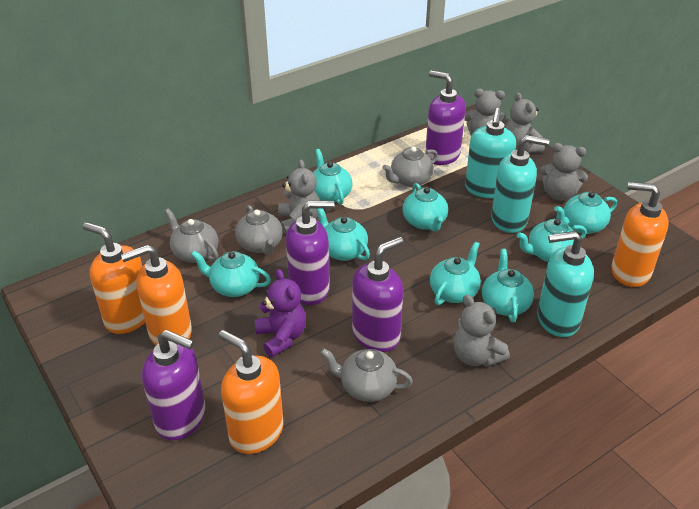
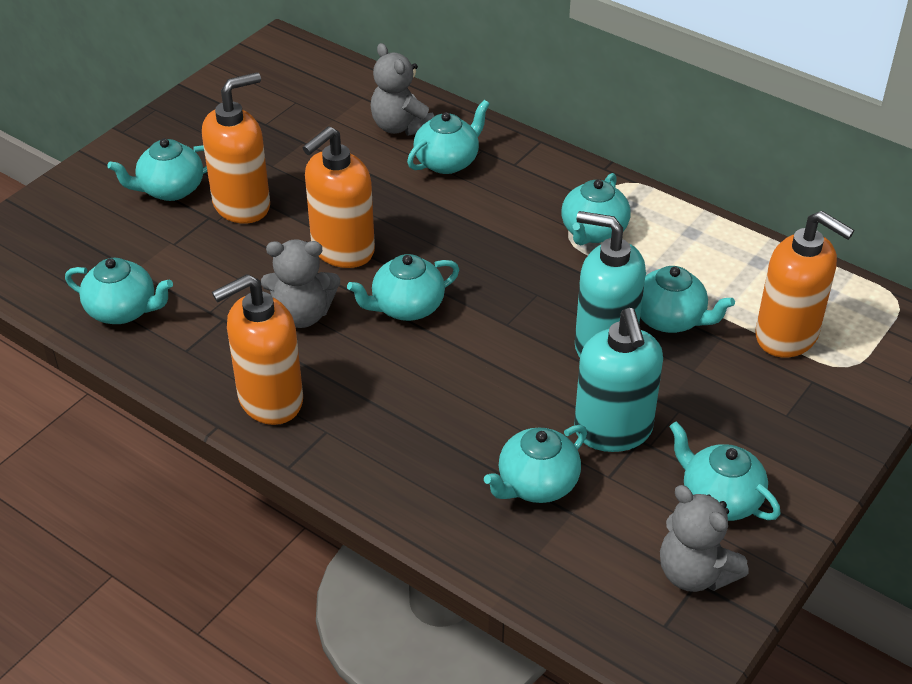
grey teapot: [165,208,218,263] [235,205,283,255] [320,348,413,402] [382,146,438,187] = 4 -> none = 0
grey teddy bear: [278,159,320,234] [454,295,510,367] [465,89,508,136] [505,92,545,153] [540,143,588,201] = 5 -> [261,239,340,328] [371,43,434,136] [660,485,749,592] = 3
purple soap dispenser: [142,330,206,440] [286,201,334,305] [352,237,403,352] [425,70,466,165] = 4 -> none = 0
purple teddy bear: [254,269,306,357] = 1 -> none = 0
turquoise soap dispenser: [465,108,516,198] [491,135,549,233] [537,231,594,337] = 3 -> [574,308,663,452] [575,211,646,357] = 2

